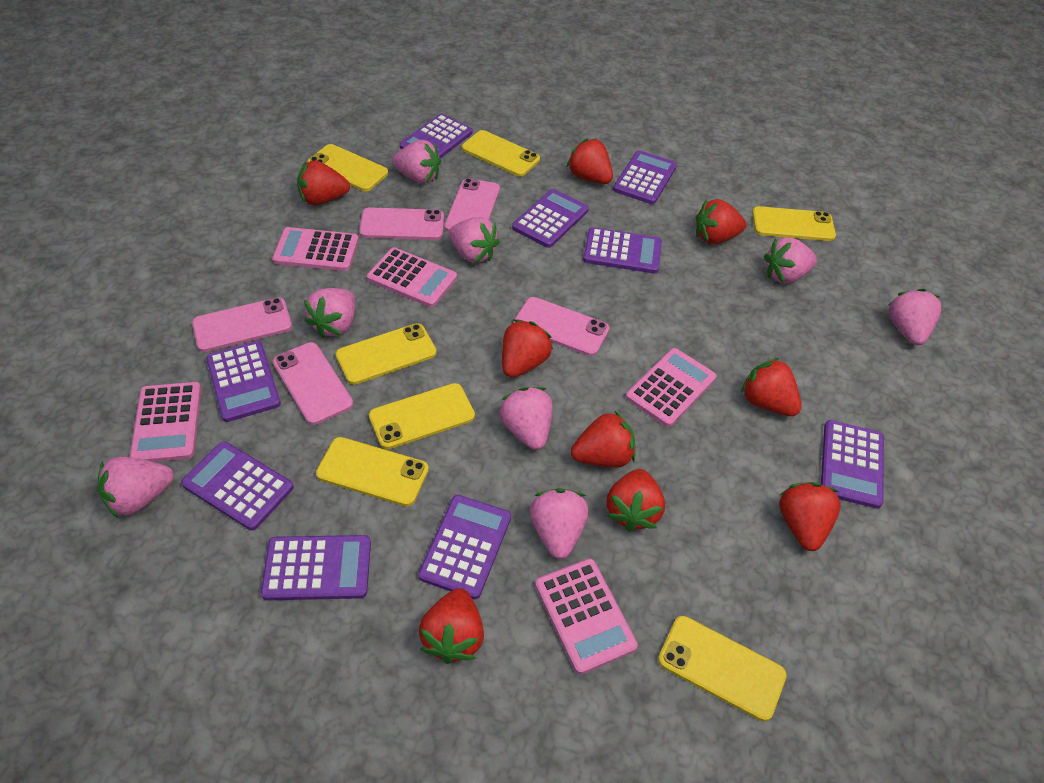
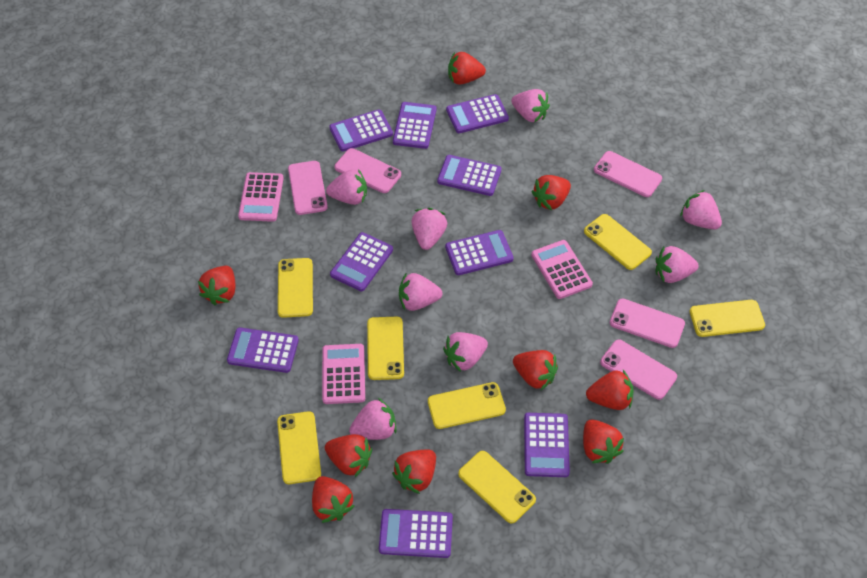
pink calculator: [129,382,201,462] [272,227,359,271] [367,247,457,307] [535,558,638,674] [626,348,716,427] = 5 -> [238,172,284,222] [322,344,365,404] [531,240,593,299] = 3

